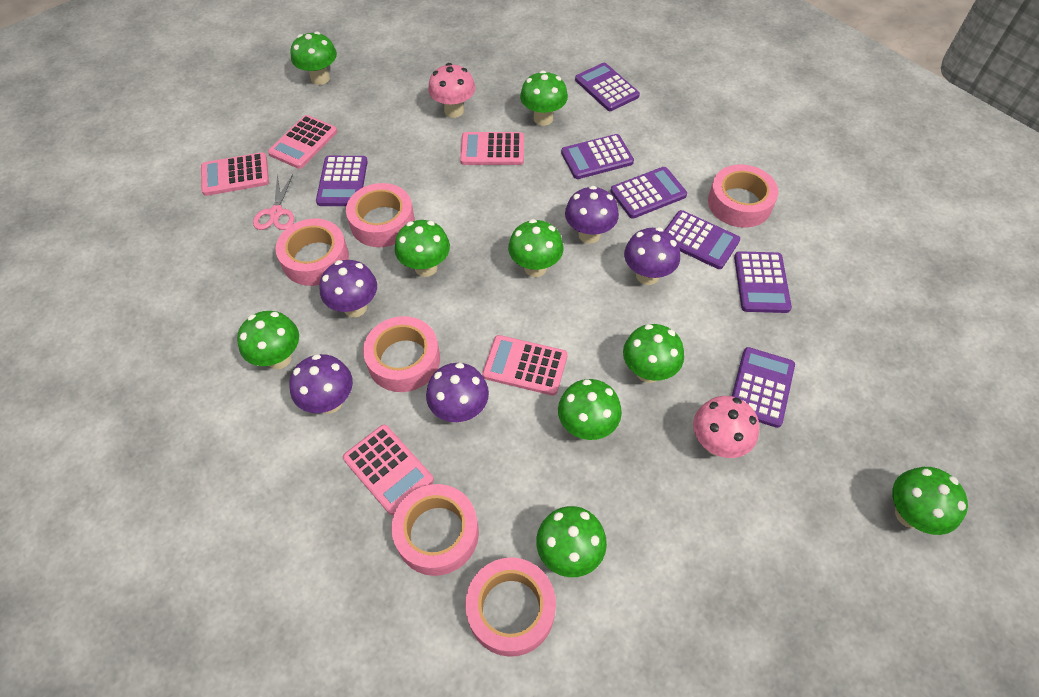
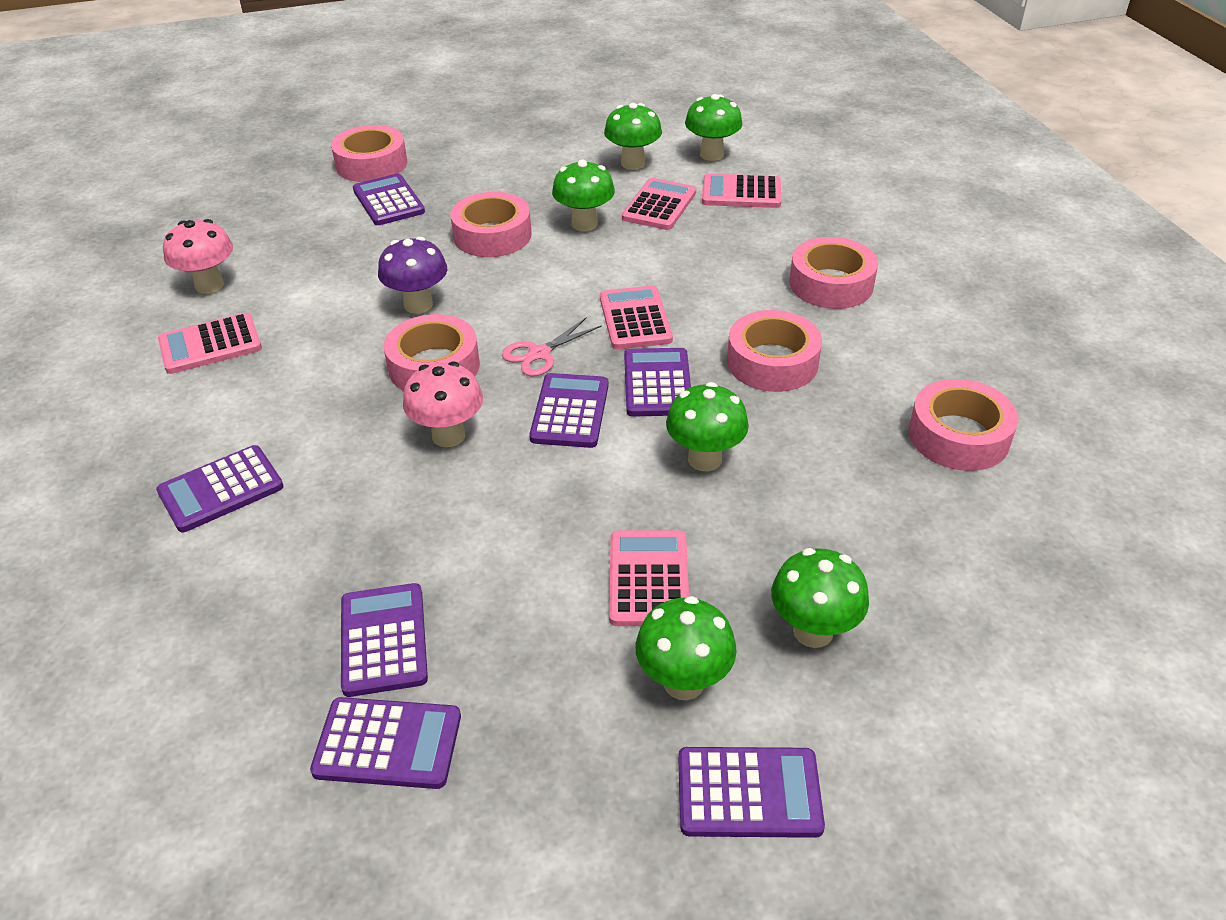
green mushroom: [237,311,299,369] [290,32,337,85] [395,220,450,277] [508,219,564,277] [520,71,568,126] [536,506,607,577] [558,379,622,440] [623,324,684,383] [892,467,968,535] = 9 -> [552,159,615,231] [604,103,662,170] [635,596,737,700] [666,382,749,471] [685,94,742,161] [771,548,869,648] = 6
purple mushroom: [289,354,353,414] [320,260,377,318] [426,363,489,422] [565,186,619,244] [624,227,680,285] = 5 -> [378,237,447,314] = 1

